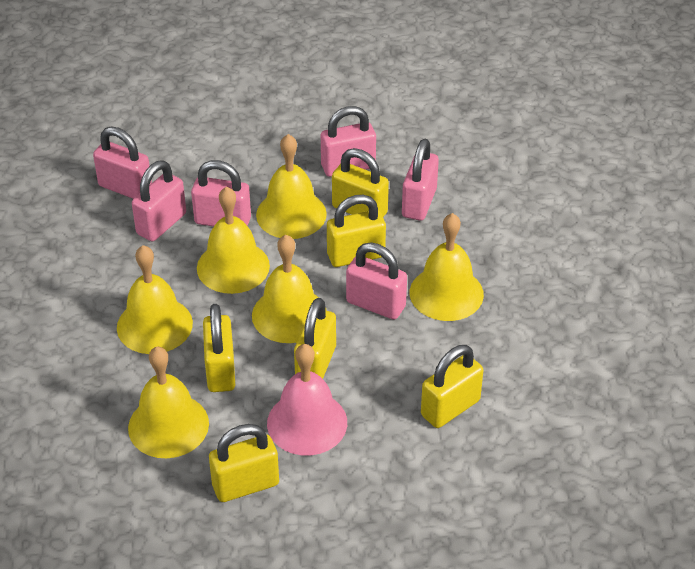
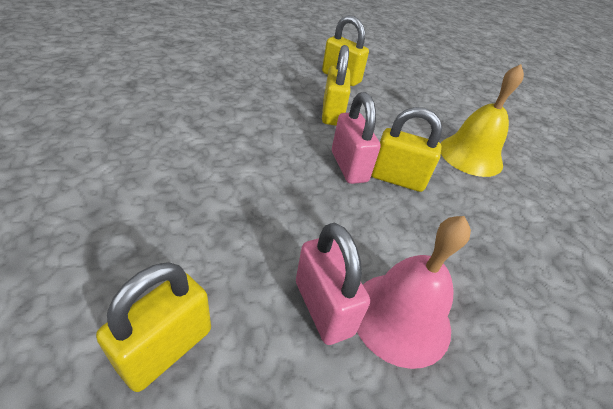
pink padlock: [93,127,152,199] [132,160,186,241] [191,160,251,226] [321,106,376,177] [346,242,407,320] [402,139,439,221] = 6 -> [296,222,370,345] [332,92,381,184] = 2
yellow bell: [117,245,193,354] [128,347,209,458] [197,187,270,294] [252,235,327,343] [256,134,327,239] [410,213,484,321] = 6 -> [440,64,524,177] = 1
yellow padlock: [203,304,235,392] [209,424,279,502] [294,298,336,379] [327,195,386,267] [332,148,389,217] [421,345,483,428] = 6 -> [96,263,211,392] [322,15,369,86] [322,45,350,126] [371,107,442,192] = 4

